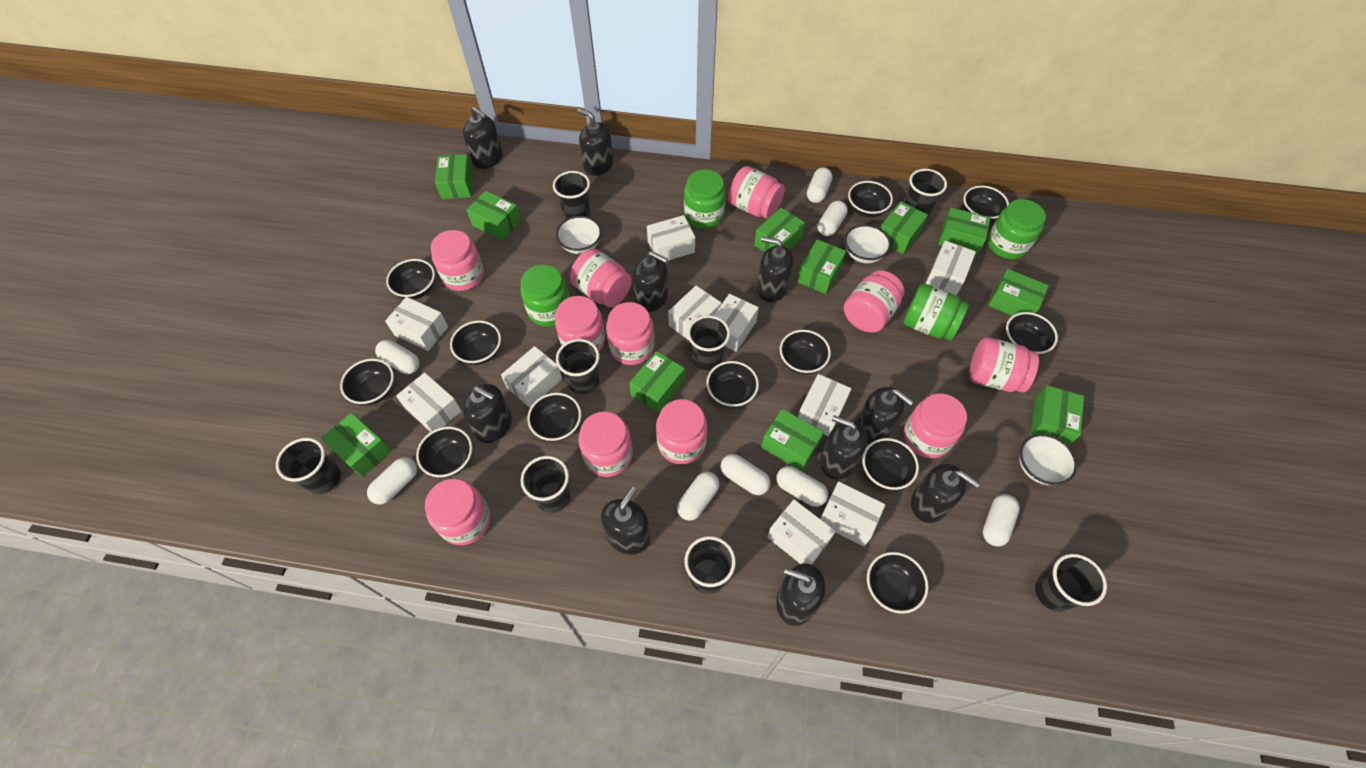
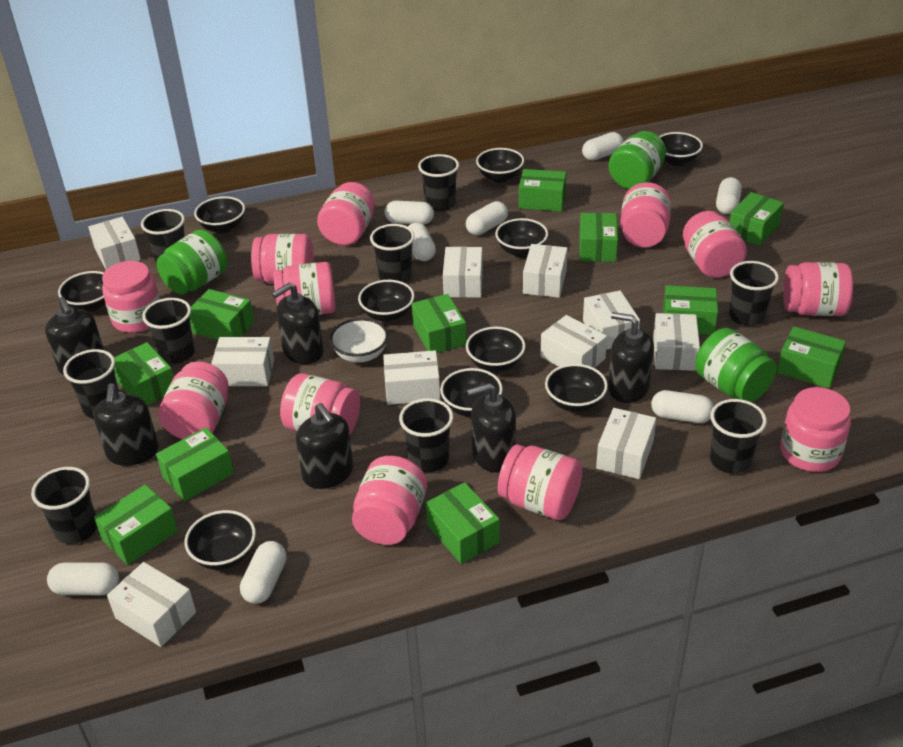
black bowl: [340,359,394,405] [386,259,435,299] [416,427,472,478] [450,321,501,365] [527,393,581,442] [706,361,759,408] [780,330,831,375] [848,181,893,217] [862,438,919,490] [867,552,928,614] [964,186,1009,222] [1006,312,1058,355] = 12 -> [58,271,105,312] [185,510,256,570] [194,196,245,233] [358,280,414,322] [440,368,503,417] [466,327,525,372] [476,148,524,183] [495,218,548,257] [545,364,608,412] [659,132,703,166] = 10
black cup: [276,438,341,495] [521,456,570,513] [553,171,590,219] [556,339,599,394] [684,536,736,594] [687,315,730,370] [905,169,947,218] [1035,554,1107,612] = 8 -> [31,467,97,544] [63,349,119,418] [141,209,185,265] [142,298,195,364] [370,224,415,283] [399,398,453,472] [418,154,459,211] [710,399,767,474] [729,261,779,326] = 9
black soap dispenser: [462,384,512,443] [463,107,503,169] [577,109,613,176] [601,486,650,555] [633,251,668,312] [757,236,794,302] [776,563,825,626] [820,415,867,480] [856,387,914,444] [911,464,980,523] = 10 -> [45,297,104,375] [93,383,159,466] [272,283,324,364] [296,403,354,489] [467,383,516,473] [608,312,654,403] = 6
green jar: [521,265,569,327] [684,169,726,229] [903,283,969,340] [988,199,1046,259] = 4 -> [156,229,227,295] [608,131,666,189] [695,328,777,402] = 3
pink jar: [425,479,491,545] [431,230,484,291] [555,296,605,351] [570,249,632,307] [578,412,633,477] [606,302,655,365] [656,399,707,464] [728,166,785,219] [844,270,904,333] [904,393,967,458] [969,337,1039,392] = 11 -> [102,261,160,333] [158,362,229,439] [251,234,314,284] [274,262,336,315] [280,373,360,435] [317,182,375,245] [352,456,427,545] [498,444,582,520] [620,182,671,247] [683,211,747,278] [780,387,851,472] [783,262,853,316] = 12
white bowl: [556,216,602,254] [844,224,891,263] [1019,434,1077,485] = 3 -> [330,318,388,363] = 1

